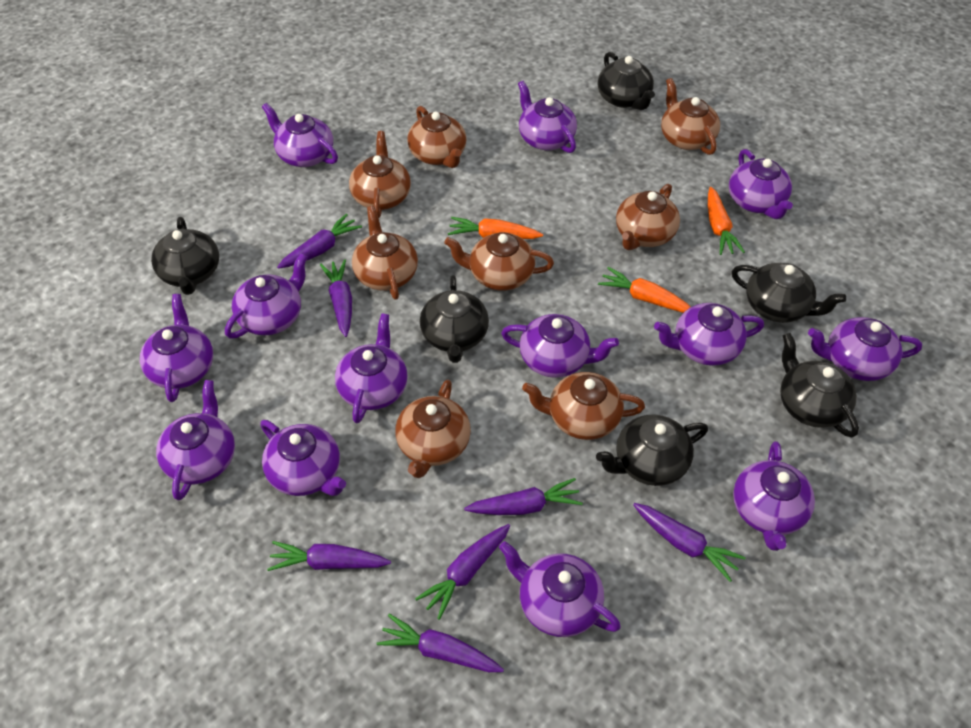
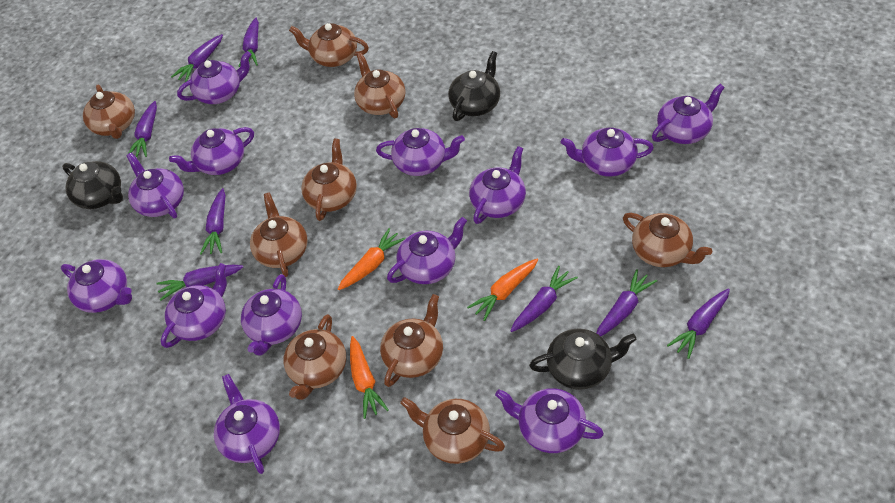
black teapot: [151,217,219,295] [420,275,489,363] [596,414,708,486] [598,52,655,110] [732,263,846,323] [780,333,859,438] = 6 -> [62,161,123,209] [448,51,500,121] [529,329,637,390] = 3
brown teapot: [349,131,411,218] [352,206,418,300] [395,379,471,478] [407,106,466,168] [444,232,554,291] [522,372,645,440] [616,184,680,250] [661,78,720,155] = 8 -> [83,85,135,139] [250,192,308,277] [283,314,346,400] [289,23,369,67] [301,139,357,221] [354,53,405,118] [380,294,443,387] [400,397,505,464] [623,213,712,267] = 9
purple carrot: [267,541,391,571] [277,214,362,269] [320,260,352,337] [377,614,504,672] [415,524,510,620] [464,478,583,515] [633,503,746,582] = 7 -> [129,101,157,157] [156,265,243,301] [171,34,223,82] [200,188,226,255] [238,18,259,67] [511,266,578,332] [597,269,657,336] [667,289,730,359] = 8

